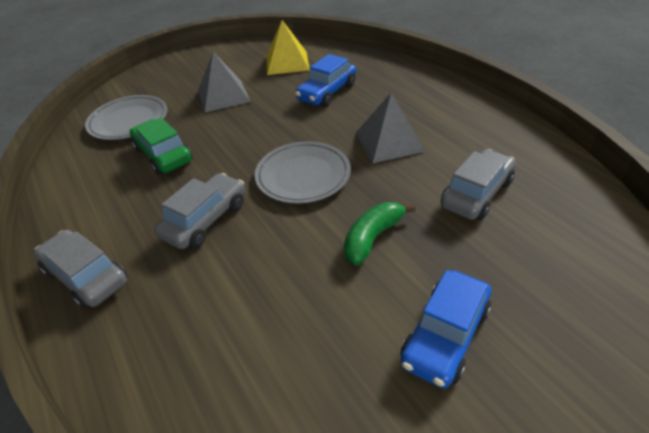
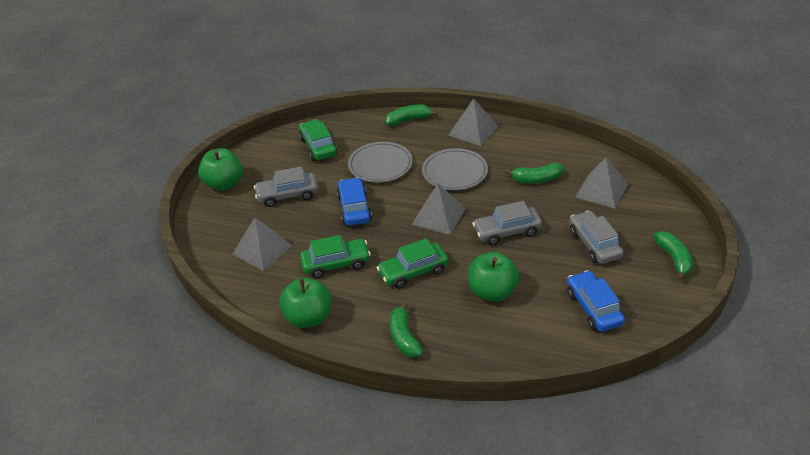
green apple: none = 0 -> [198,148,243,191] [279,277,332,328] [468,252,519,302] = 3
green banana: [344,202,416,265] = 1 -> [385,105,438,126] [390,301,423,358] [505,163,564,183] [653,231,693,281] = 4
green car: [130,118,192,175] = 1 -> [299,119,337,161] [300,235,371,278] [376,238,448,289] = 3
grey pyramid: [198,52,251,112] [356,92,425,163] = 2 -> [232,217,293,271] [411,183,466,235] [448,99,499,146] [576,157,628,209] = 4
yellow pyramid: [266,20,310,75] = 1 -> none = 0

